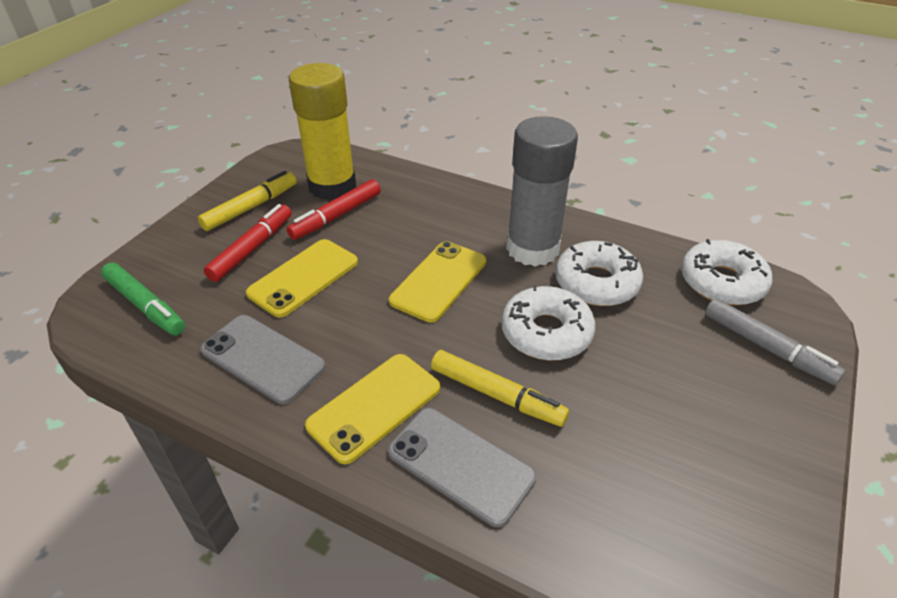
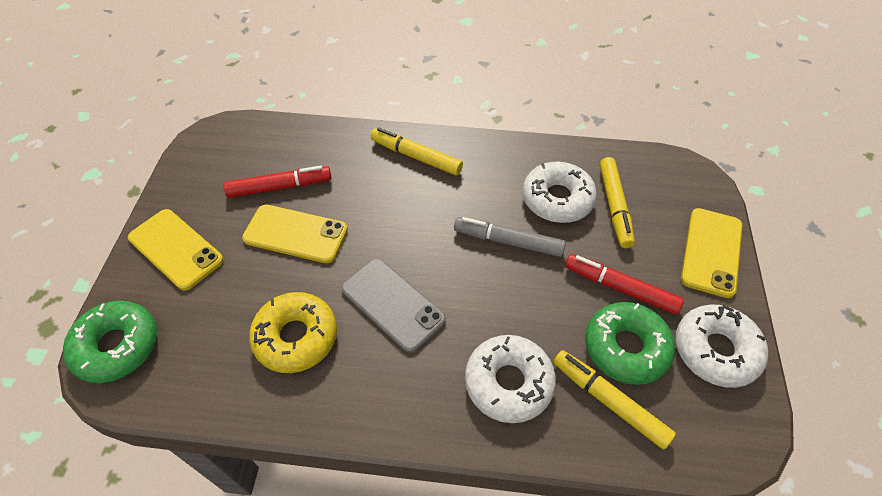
green donut: none = 0 -> [63,301,157,383] [585,302,675,385] = 2
green marker: [101,263,185,335] = 1 -> none = 0
grey glue stick: [506,116,578,267] = 1 -> none = 0
grey phone: [200,315,326,404] [388,408,537,527] = 2 -> [341,259,446,353] = 1
yellow donut: none = 0 -> [249,292,337,373] = 1
yellow glue stick: [289,63,356,200] = 1 -> none = 0
yellow marker: [198,171,297,231] [431,350,569,427] = 2 -> [371,128,463,176] [553,350,676,450] [599,157,635,248] = 3

